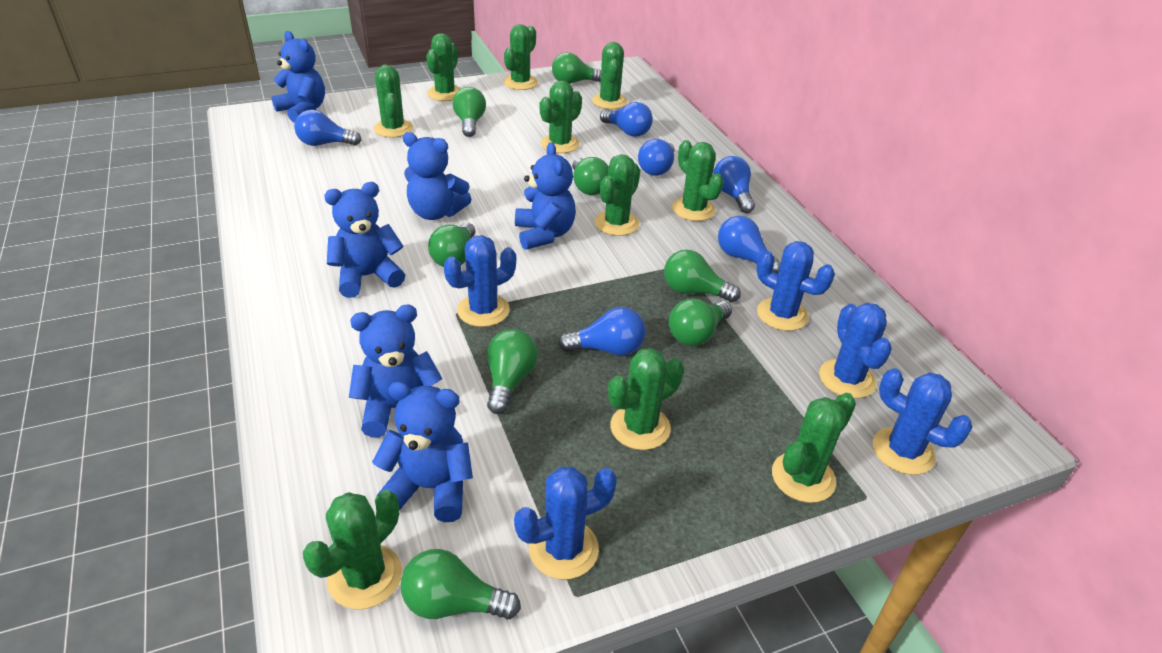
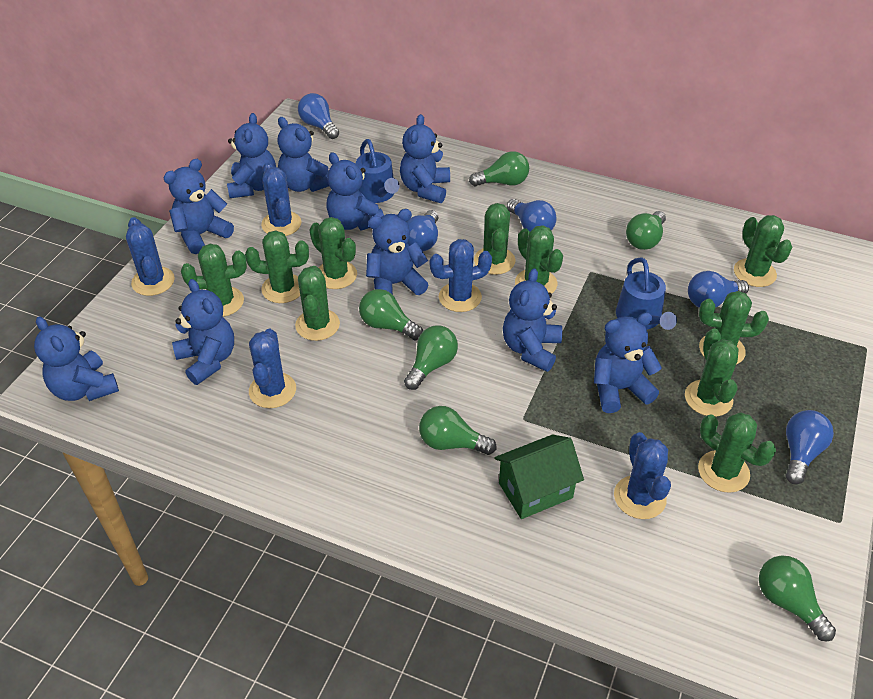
blue light bulb: [294,109,361,146] [558,307,646,356] [600,102,653,137] [638,139,675,176] [713,156,755,213] [718,216,781,274] = 6 -> [298,93,339,139] [407,210,438,252] [507,199,557,232] [688,271,749,308] [786,410,834,485] = 5
blue teddy bear: [272,31,325,123] [324,182,405,298] [349,305,442,437] [372,381,473,522] [403,132,472,220] [515,142,576,250] = 6 -> [34,317,119,401] [164,159,234,254] [172,279,234,385] [227,113,276,198] [277,117,329,192] [326,152,384,231] [366,209,428,295] [400,114,450,203] [503,268,562,372] [594,312,662,413] = 10
blue watering can: none = 0 -> [356,139,400,203] [616,257,677,330] = 2
green house: none = 0 -> [494,435,584,519] = 1
green light bulb: [401,549,521,619] [428,223,475,267] [453,87,486,137] [487,329,538,414] [552,52,601,84] [572,157,609,195] [664,250,741,302] [669,299,732,346] = 8 -> [359,289,423,341] [404,325,458,390] [419,406,496,455] [469,151,529,186] [626,211,666,250] [759,556,836,641] = 6

